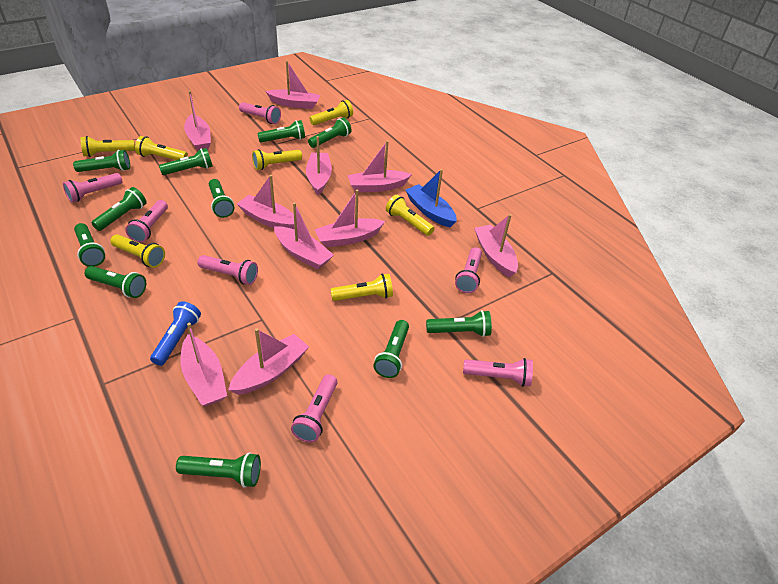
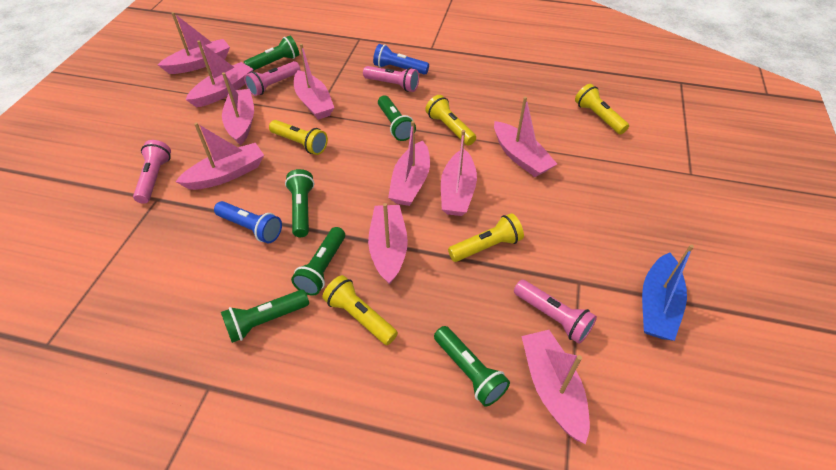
blue flashlight: [150,301,201,366] = 1 -> [214,201,282,243] [373,44,429,75] = 2
green flashlight: [73,150,130,172] [74,223,105,267] [84,266,146,298] [91,187,147,231] [159,148,213,175] [176,452,261,488] [209,179,234,218] [257,120,305,142] [308,118,351,148] [374,320,409,378] [426,310,492,337] = 11 -> [221,290,309,343] [244,36,299,71] [285,169,314,237] [291,227,345,296] [378,95,416,141] [434,326,510,407] = 6
pink flashlight: [63,173,123,203] [125,200,168,243] [197,255,258,285] [239,102,281,124] [291,374,338,443] [455,247,482,293] [463,358,533,387] = 7 -> [133,140,171,204] [244,61,301,96] [363,66,419,92] [514,280,597,344] = 4
yellow flashlight: [81,136,135,157] [110,234,165,268] [135,136,188,160] [252,149,302,170] [309,100,353,125] [330,274,393,301] [386,195,434,236] = 7 -> [269,120,328,155] [322,275,398,345] [425,95,476,146] [448,213,524,262] [575,84,629,134] = 5

